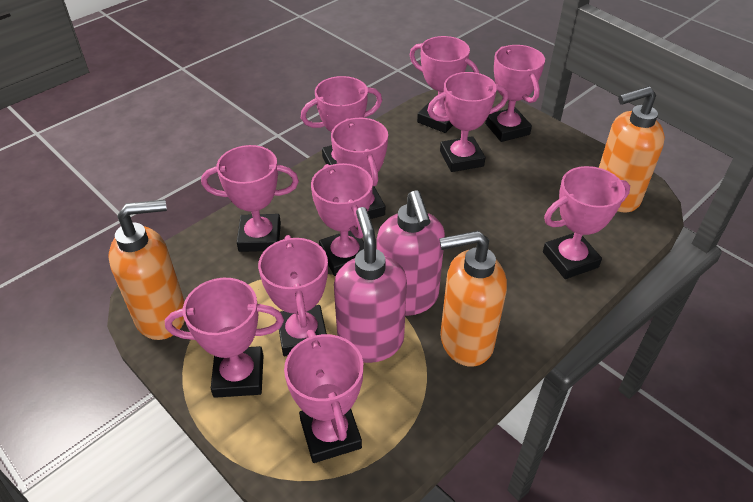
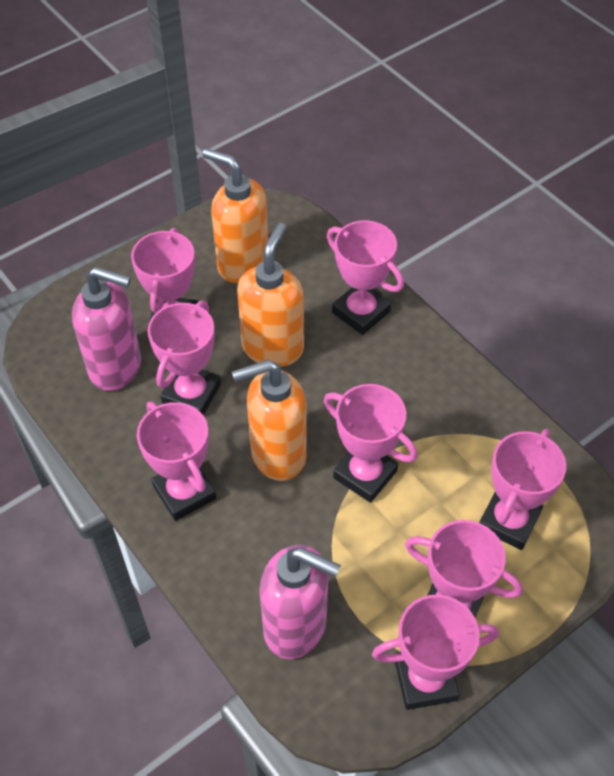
pink trophy: [165,278,284,398] [201,145,299,252] [258,235,328,356] [284,330,364,463] [301,76,382,165] [311,163,373,276] [331,118,388,219] [410,36,479,133] [427,72,508,172] [485,45,545,142] [543,166,630,279] = 11 -> [131,228,198,328] [137,402,216,521] [148,301,221,415] [324,384,417,503] [327,221,404,335] [372,595,499,710] [405,520,523,618] [479,429,566,550] = 8

